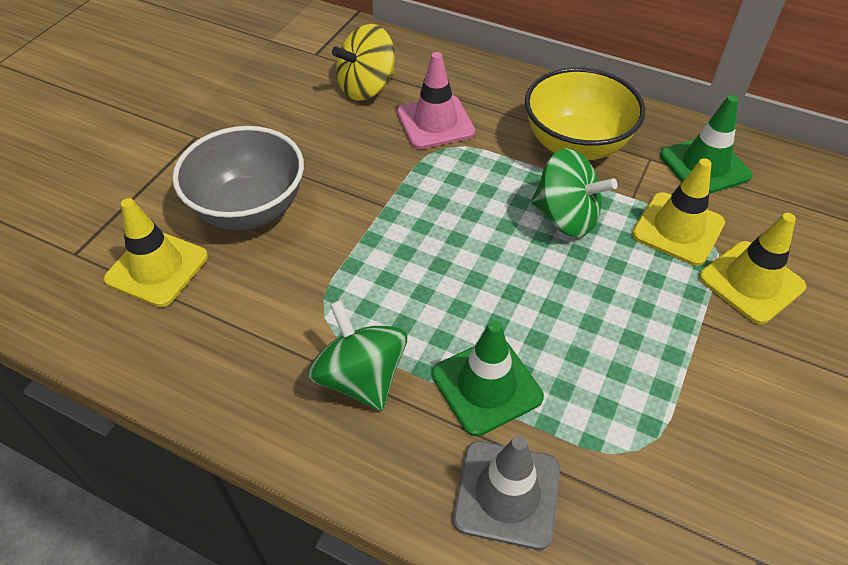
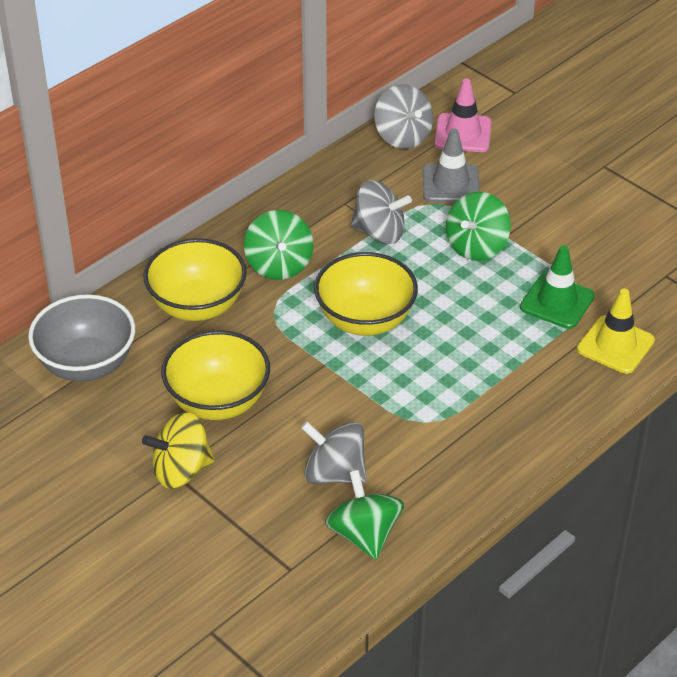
green spinning top: [308,300,407,411] [531,148,618,238] = 2 -> [244,210,313,280] [325,470,404,560] [446,192,511,261] = 3
green traffic cone: [432,320,544,436] [660,95,752,194] = 2 -> [520,246,595,329] = 1
grey spinning top: none = 0 -> [301,421,367,484] [350,180,412,244] [374,84,433,149] = 3
yellow bowl: [525,67,645,160] = 1 -> [143,238,247,321] [161,330,270,420] [314,252,418,336] = 3
yellow traffic cone: [104,198,208,307] [632,158,725,266] [699,213,806,324] = 3 -> [577,289,655,374] = 1

